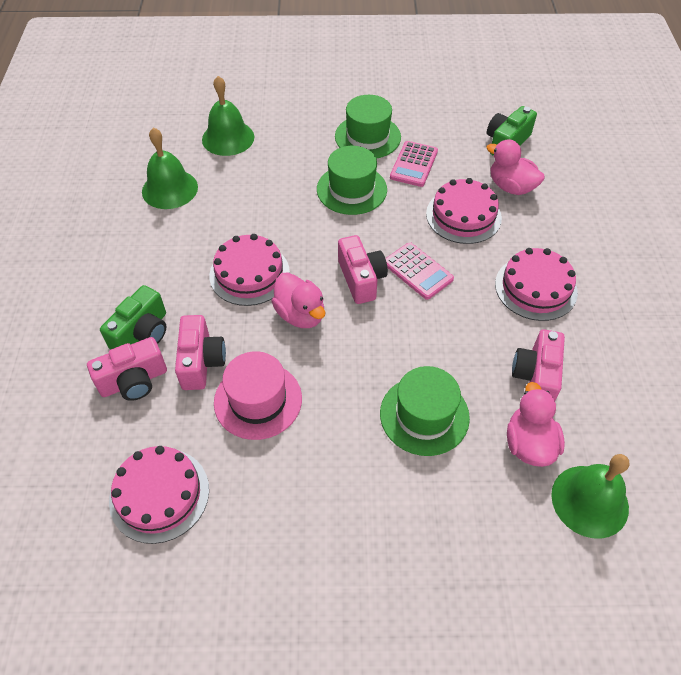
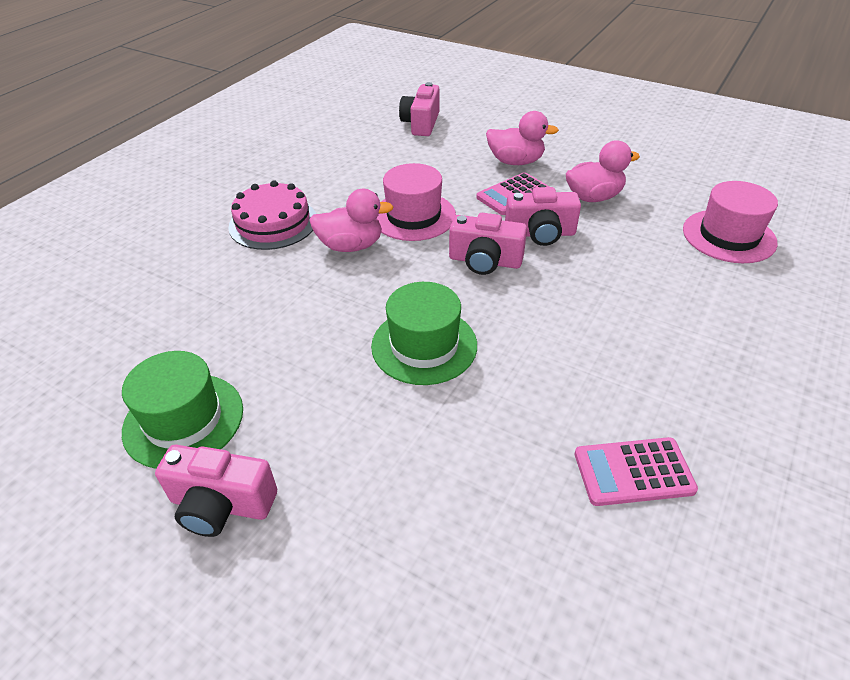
green bell: [142,127,198,209] [202,76,254,156] [551,454,629,539] = 3 -> none = 0
green camera: [100,285,166,350] [487,106,537,156] = 2 -> none = 0
green hat: [317,146,387,215] [335,95,401,159] [380,366,470,456] = 3 -> [122,351,243,469] [371,282,477,385] = 2
pink cake: [109,446,209,544] [209,234,290,306] [426,178,502,244] [495,248,578,321] = 4 -> [228,180,316,250] = 1
pink hat: [214,351,302,440] = 1 -> [377,163,456,241] [683,181,778,263] = 2

